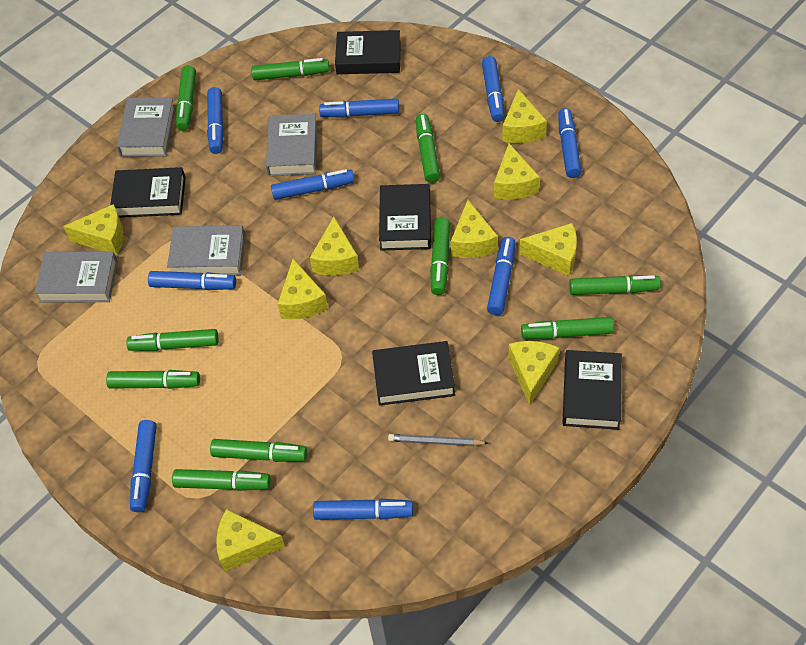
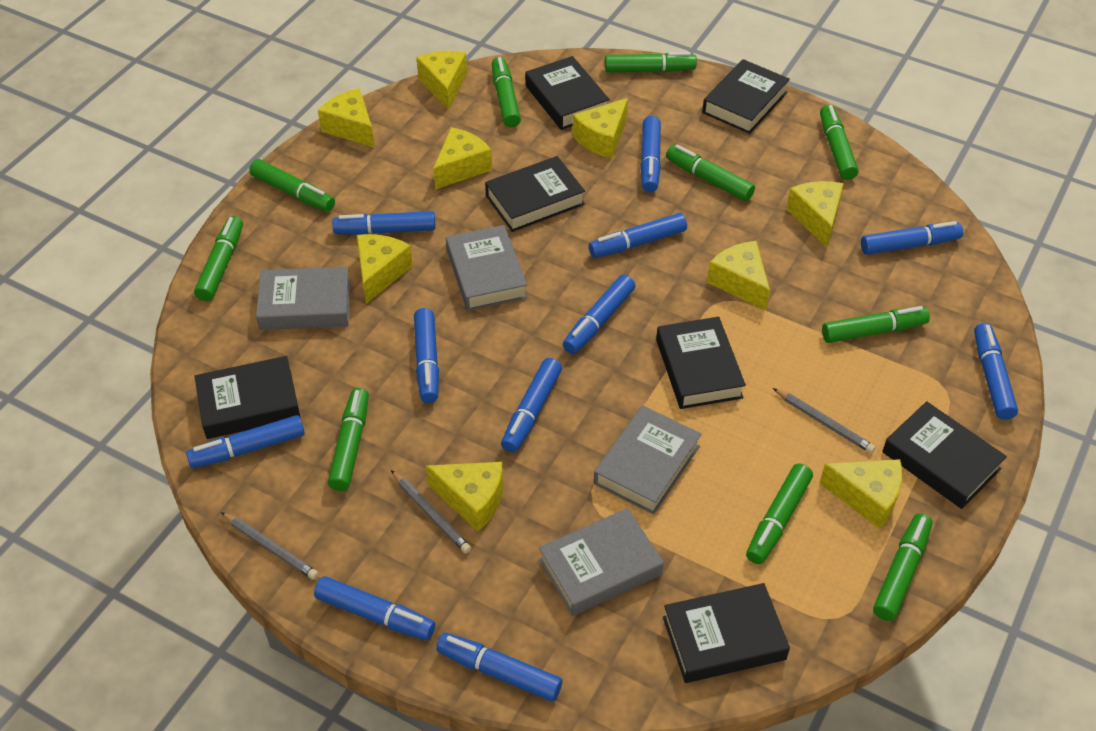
black book: [110,167,186,218] [335,30,401,74] [372,341,455,406] [379,184,431,251] [562,350,622,430] = 5 -> [195,356,301,439] [485,156,585,232] [525,56,610,130] [656,317,746,409] [663,583,790,683] [702,59,790,134] [882,401,1007,509] = 7
blue marker: [130,420,157,512] [148,271,236,290] [207,87,224,154] [271,169,354,200] [313,499,413,520] [319,98,399,118] [482,56,505,122] [487,237,516,315] [558,108,582,178] = 9 -> [186,415,305,468] [314,576,435,640] [332,211,435,235] [414,308,439,403] [436,633,562,701] [501,358,562,453] [563,275,635,354] [589,213,687,258] [640,116,661,192] [861,221,963,255] [974,323,1018,420] = 11
grey pencil: [388,434,488,446] = 1 -> [221,512,318,580] [391,470,471,553] [773,388,876,453] = 3

